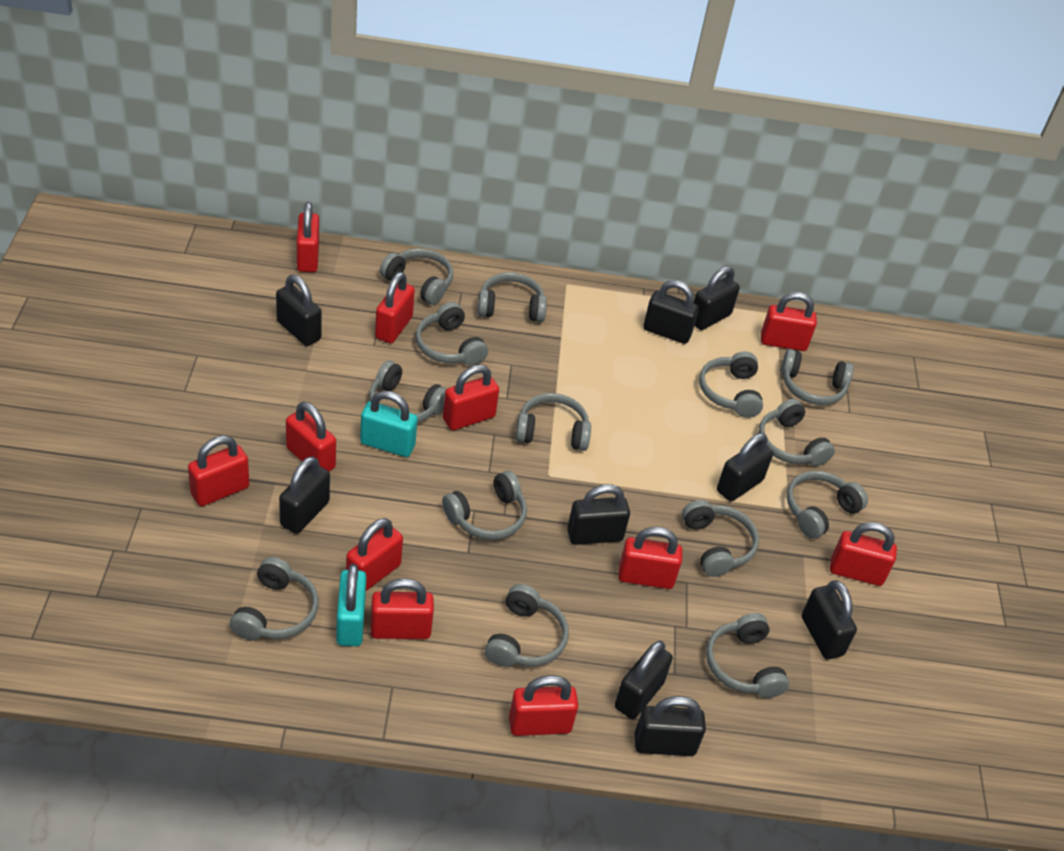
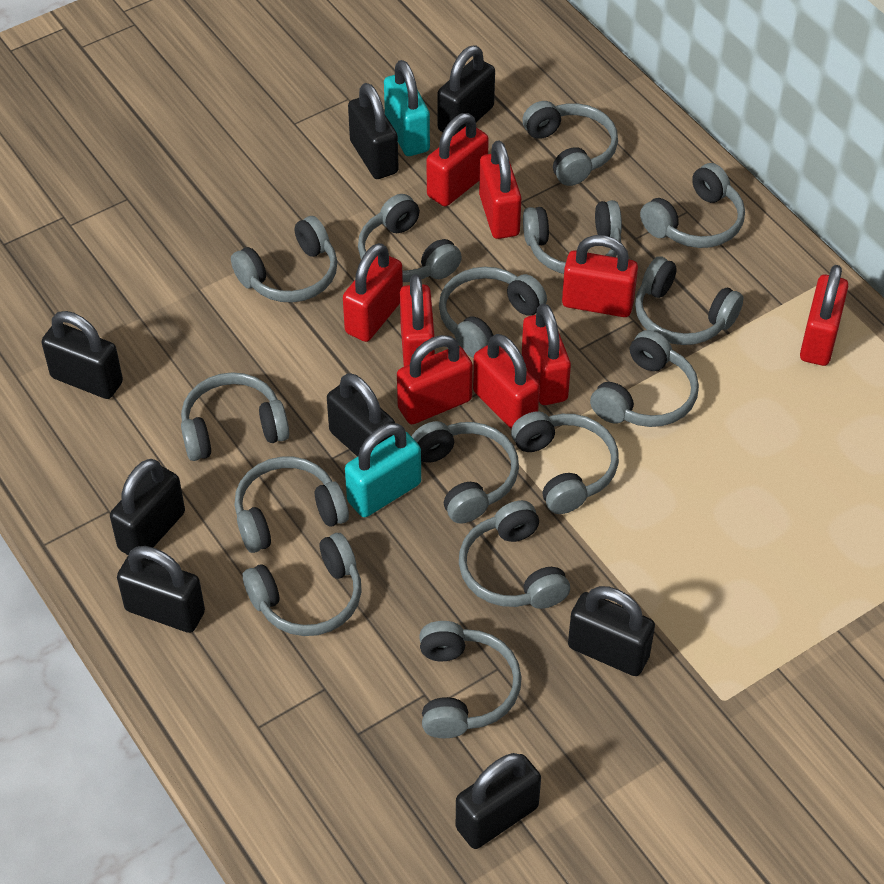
black padlock: [276,275,322,346] [279,456,330,534] [567,484,630,545] [615,641,673,719] [634,696,706,756] [643,280,699,344] [694,266,740,330] [717,433,773,502] [802,580,857,660] = 9 -> [41,311,123,399] [110,459,185,555] [117,546,205,633] [327,373,395,457] [348,83,399,179] [437,46,495,136] [456,753,541,849] [568,586,655,676] = 8
grey headphones: [230,557,319,640] [369,361,447,423] [380,248,453,305] [416,302,488,366] [442,471,527,540] [478,272,547,322] [485,584,569,667] [516,393,591,451] [682,500,759,577] [699,352,763,418] [706,613,789,698] [758,399,835,466] [781,349,854,405] [786,471,868,539] = 14 -> [181,372,289,461] [231,216,337,303] [234,457,349,553] [243,533,362,636] [358,194,462,282] [412,421,519,524] [419,621,522,738] [439,267,547,358] [459,500,570,609] [511,411,619,514] [523,101,618,186] [523,200,622,274] [590,330,699,427] [635,256,743,345] [640,163,745,248] = 15
red padlock: [188,436,249,506] [286,401,336,471] [297,202,319,272] [346,518,403,591] [371,578,434,639] [375,272,415,343] [443,365,499,430] [509,675,578,736] [618,527,682,589] [761,292,817,351] [830,522,897,586] = 11 -> [343,243,403,342] [397,335,473,424] [400,274,435,367] [426,113,489,206] [473,334,540,429] [479,140,522,239] [522,304,571,405] [562,235,638,317] [800,265,848,366] = 9

